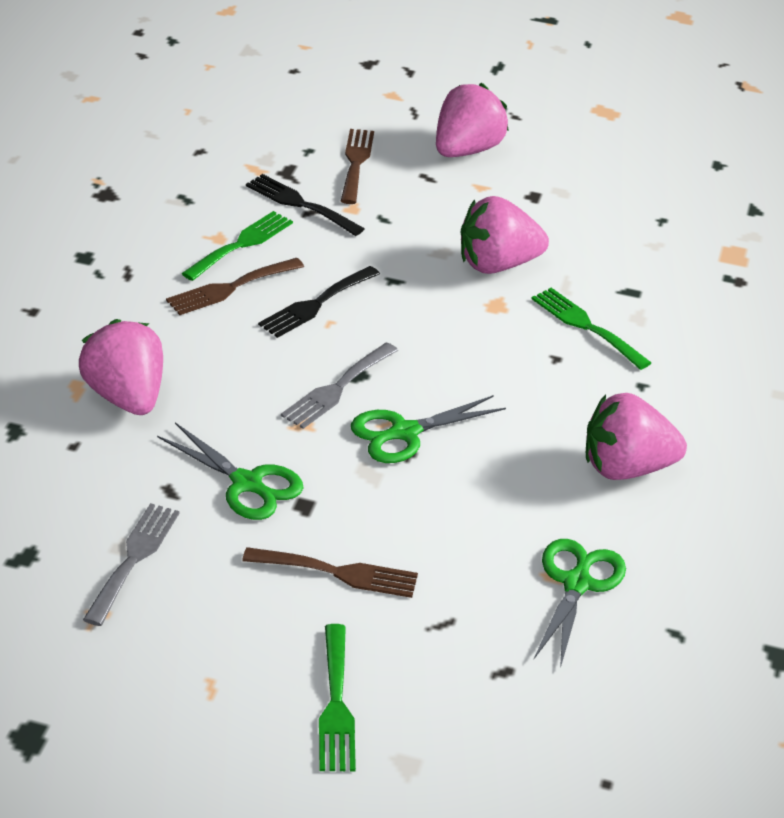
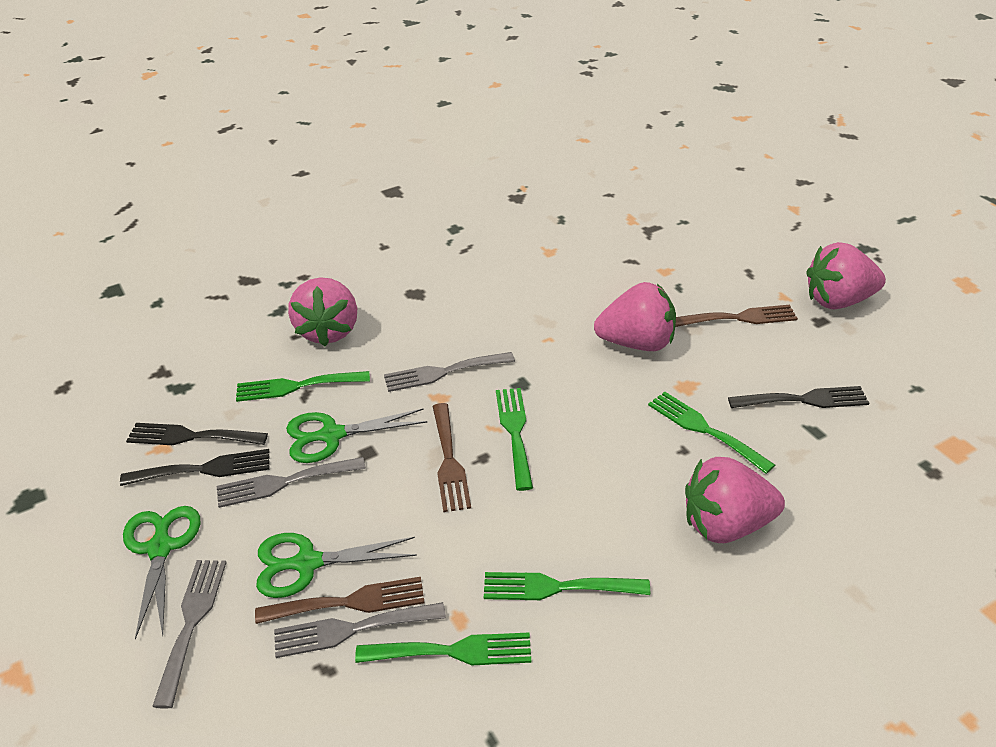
black fork: [246,174,365,236] [258,266,380,338] = 2 -> [120,449,270,486] [126,423,268,445] [728,386,869,408] = 3
green fork: [181,211,293,281] [319,624,356,771] [531,288,651,370] = 3 -> [236,371,370,402] [355,632,531,665] [484,572,650,600] [496,388,533,491] [648,392,775,474] = 5
grey fork: [83,503,180,626] [281,343,398,429] = 2 -> [152,560,227,709] [217,457,366,508] [274,602,446,658] [384,352,515,392] = 4

